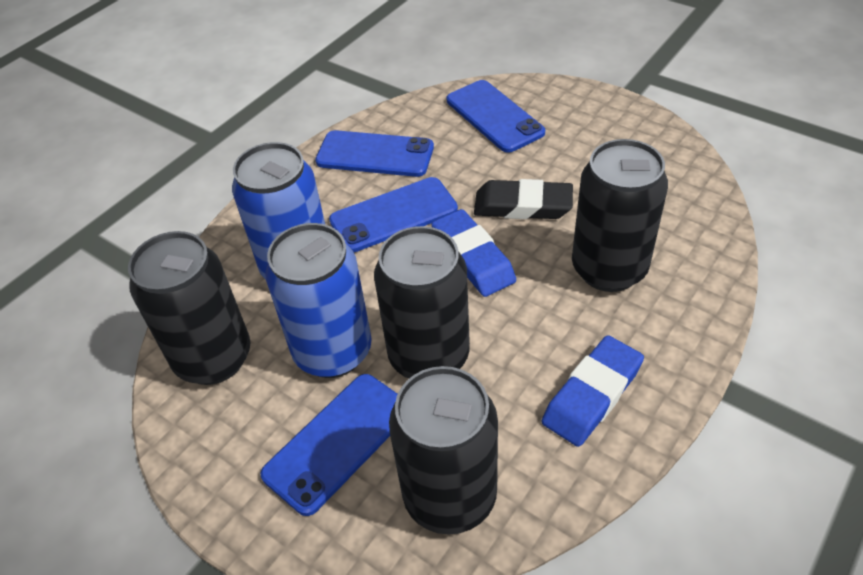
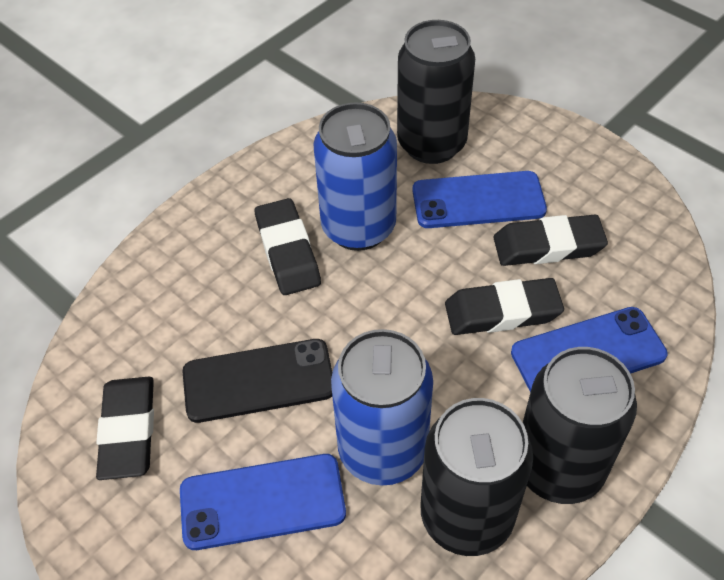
black can: [128,231,250,385] [374,226,470,378] [389,366,498,535] [572,139,668,292] = 4 -> [397,20,475,164] [421,398,533,556] [523,347,637,504] = 3
black eraser: [474,179,573,219] = 1 -> [96,377,154,480] [255,198,321,295] [445,278,564,335] [494,215,608,266] = 4
black phone: none = 0 -> [182,339,332,423] = 1
blue eraser: [431,209,516,297] [542,335,644,447] = 2 -> none = 0
blue phone: [260,374,398,516] [315,130,434,177] [329,177,458,252] [447,80,545,153] = 4 -> [180,454,346,550] [412,171,547,228] [511,307,668,392] = 3

